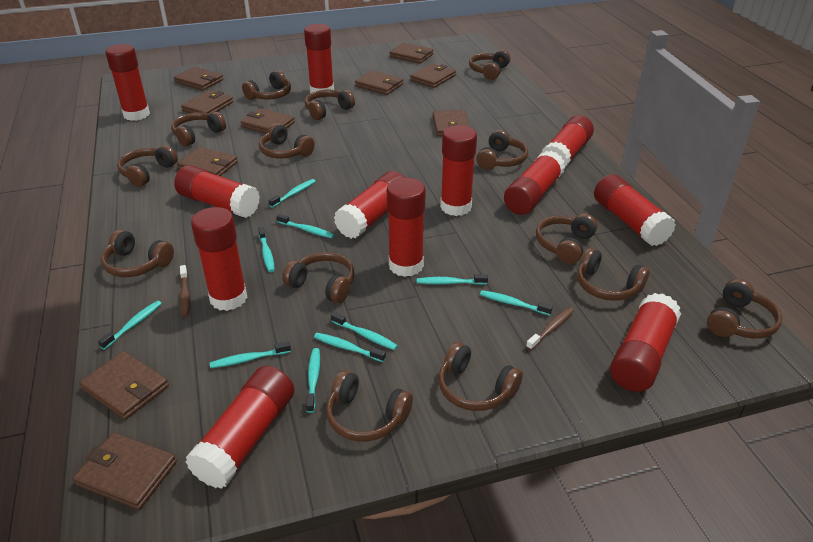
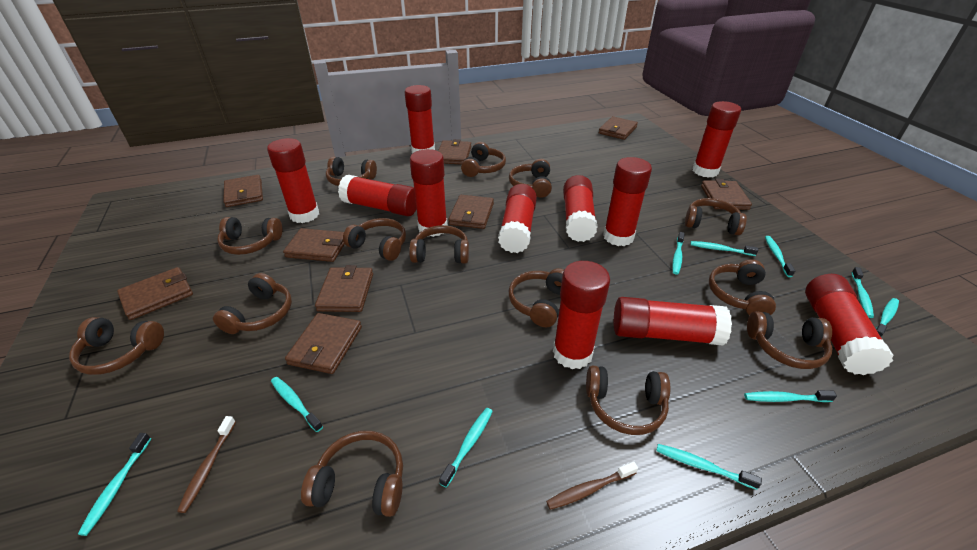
brown wallet: [73,433,177,510] [79,351,169,420] [174,67,223,91] [177,147,238,176] [181,90,233,114] [241,108,295,134] [355,71,403,95] [389,43,434,64] [410,63,456,88] [433,110,470,136] = 10 -> [117,267,193,320] [223,175,263,207] [283,228,345,262] [285,313,362,374] [315,265,373,312] [438,139,471,164] [448,195,494,229] [599,116,638,140] [701,179,752,210] = 9
red glue stick: [105,44,150,121] [174,165,260,218] [185,366,294,489] [191,207,247,311] [304,24,334,93] [334,171,405,239] [387,177,426,277] [440,125,477,216] [504,150,565,215] [540,115,594,169] [594,174,676,246] [610,293,681,392] = 12 -> [267,138,319,223] [338,175,417,216] [405,85,435,153] [410,149,448,237] [498,184,537,253] [553,261,610,369] [563,175,598,242] [603,157,652,246] [614,297,732,346] [692,101,741,178] [805,274,894,375] = 11

